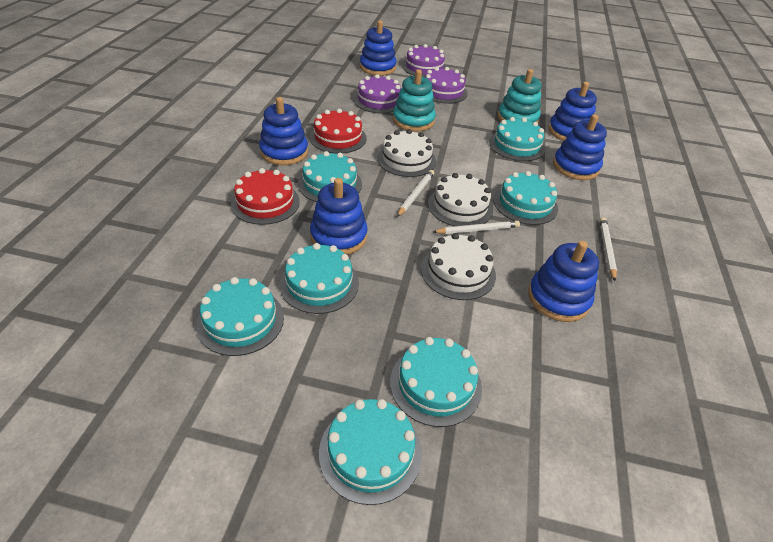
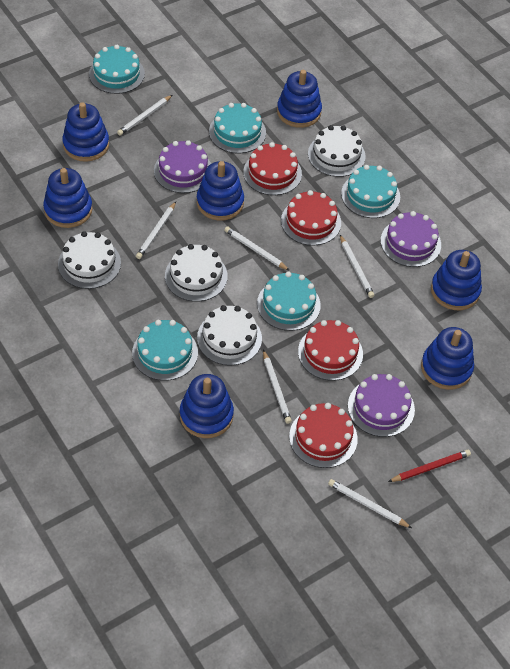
blue stacking toy: [259,97,308,165] [310,178,368,255] [360,20,396,76] [528,241,599,322] [548,82,597,141] [553,114,607,180] = 6 -> [43,168,93,228] [62,102,109,162] [180,374,234,438] [197,161,244,221] [277,70,322,128] [421,327,474,390] [431,250,482,310] = 7
red cake: [231,168,300,225] [309,109,367,154] = 2 -> [243,142,302,195] [281,190,341,246] [289,403,358,468] [298,320,363,381] = 4
red pencil: none = 0 -> [388,450,471,482] = 1
turquoise cake: [196,277,284,356] [280,243,359,314] [298,151,362,202] [319,399,422,505] [390,337,482,427] [489,117,545,161] [493,171,558,225] = 7 -> [89,45,145,94] [132,320,198,381] [209,103,266,153] [257,272,320,331] [341,165,400,218] = 5
turquoise stacking toy: [393,69,436,131] [497,69,542,123] = 2 -> none = 0
white cake: [377,129,436,177] [421,233,496,300] [428,173,493,226] = 3 -> [58,231,121,289] [165,244,228,302] [197,305,262,366] [308,125,366,177] = 4
white pencil: [397,170,434,217] [433,221,520,234] [600,217,617,281] = 3 -> [117,95,172,136] [136,202,176,259] [224,226,290,271] [263,350,292,424] [328,479,412,528] [340,235,375,298] = 6

